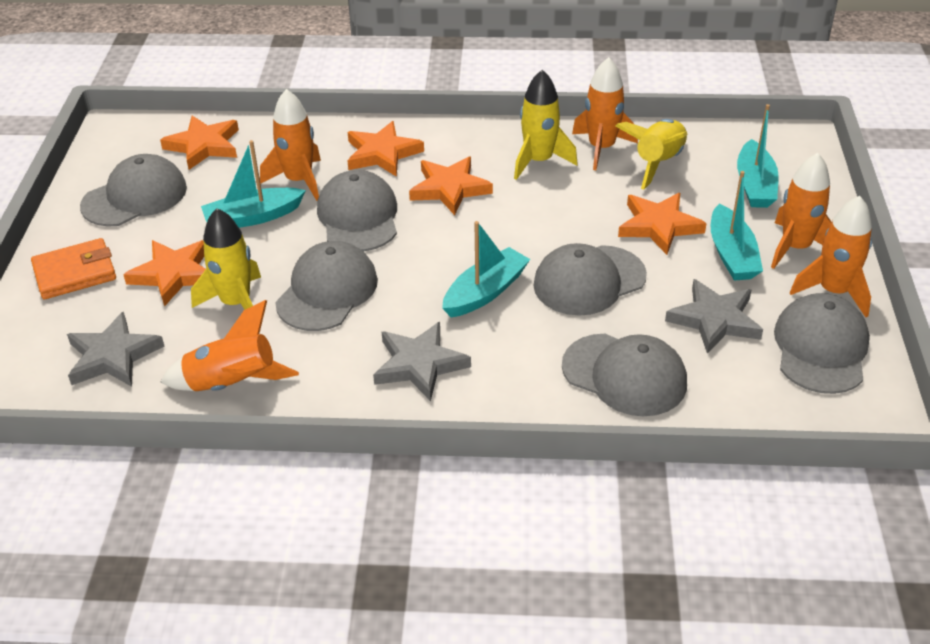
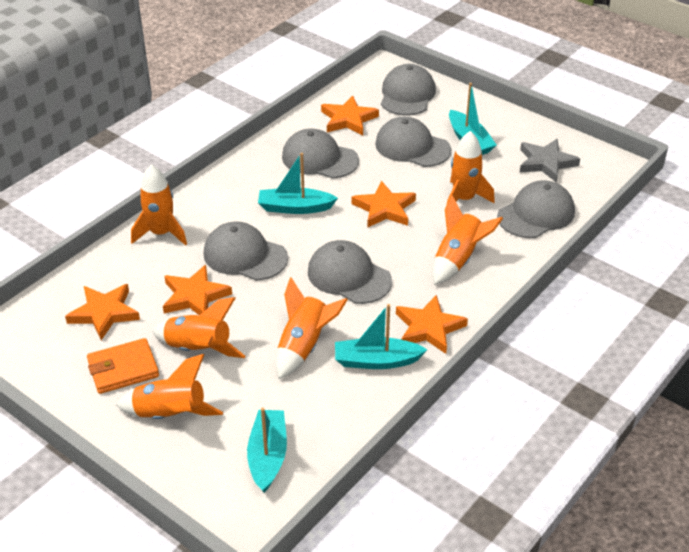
grey star: [67,311,165,387] [373,322,471,401] [665,279,763,354] = 3 -> [520,139,580,183] = 1
orange rocket: [161,300,299,391] [260,89,321,201] [572,57,638,170] [771,153,831,269] [790,196,872,317] = 5 -> [116,354,223,419] [131,165,187,246] [152,297,245,358] [276,277,348,379] [432,195,503,285] [447,131,495,203] = 6
yellow rocket: [191,208,261,310] [514,70,578,180] [615,119,687,189] = 3 -> none = 0

